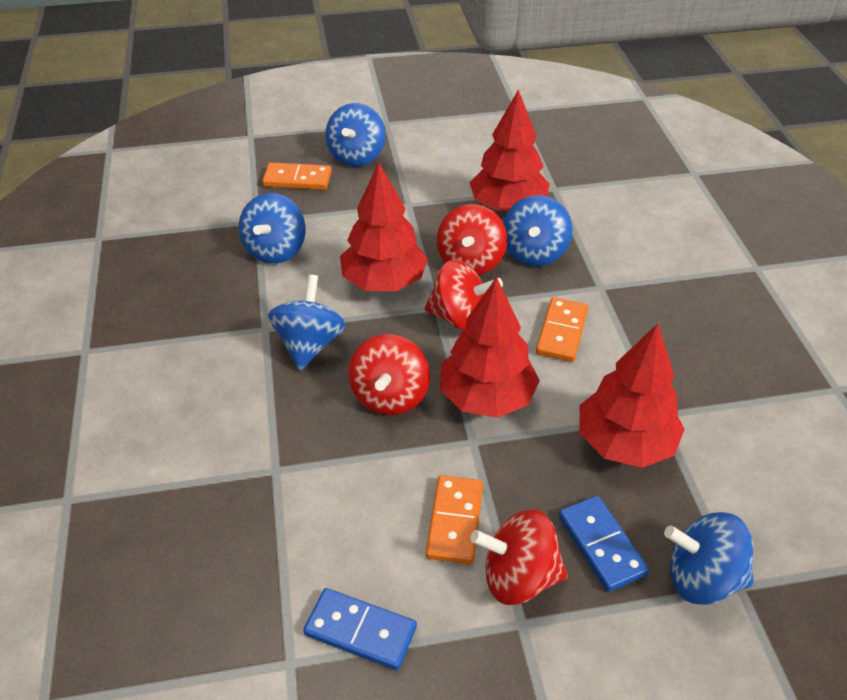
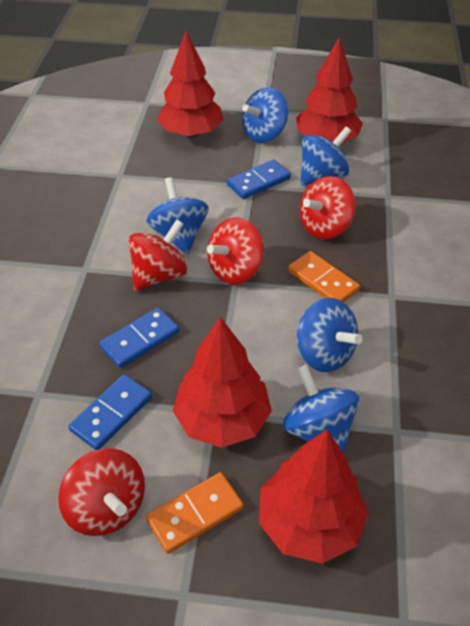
blue domino: [303,588,417,670] [559,496,649,592] = 2 -> [68,374,152,450] [99,307,179,368] [227,160,291,199] = 3
orange domino: [262,162,332,190] [426,475,483,564] [536,297,588,362] = 3 -> [146,472,244,554] [288,251,360,302] = 2

